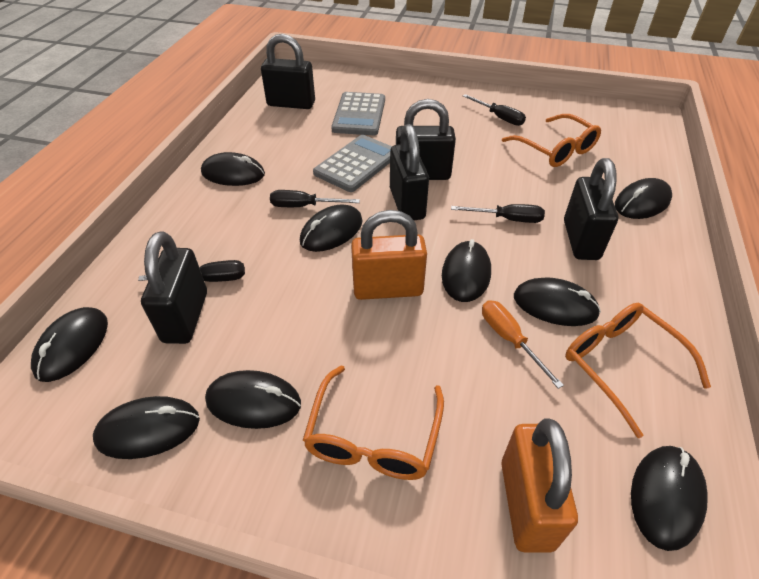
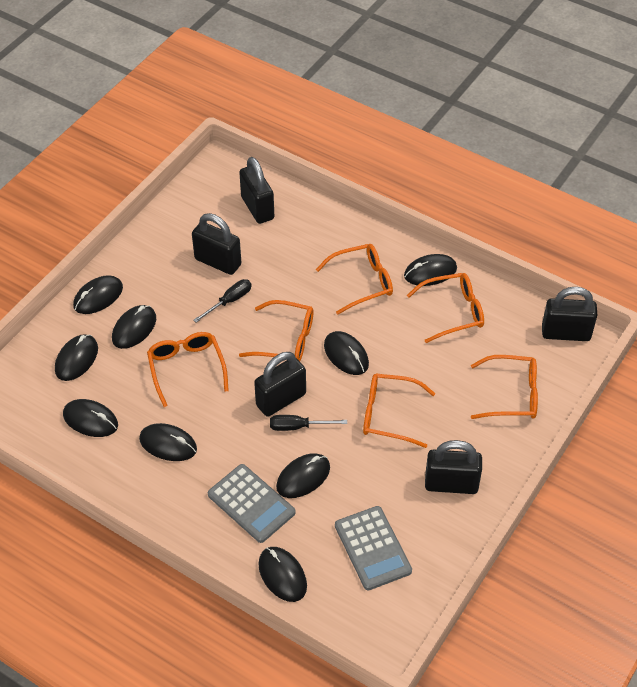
black screwdriver: [138,260,245,282] [270,190,360,207] [451,204,545,223] [463,94,526,126] = 4 -> [194,279,252,322] [270,415,347,431] = 2
orange glasses: [303,365,444,480] [502,114,601,167] [565,303,711,438] = 3 -> [147,332,229,407] [239,300,314,361] [316,244,393,315] [363,374,435,448] [407,273,484,343] [471,355,538,419] = 6
orange padlock: [351,210,427,300] [501,419,578,553] = 2 -> none = 0
orange screwdriver: [482,300,564,389] = 1 -> none = 0

